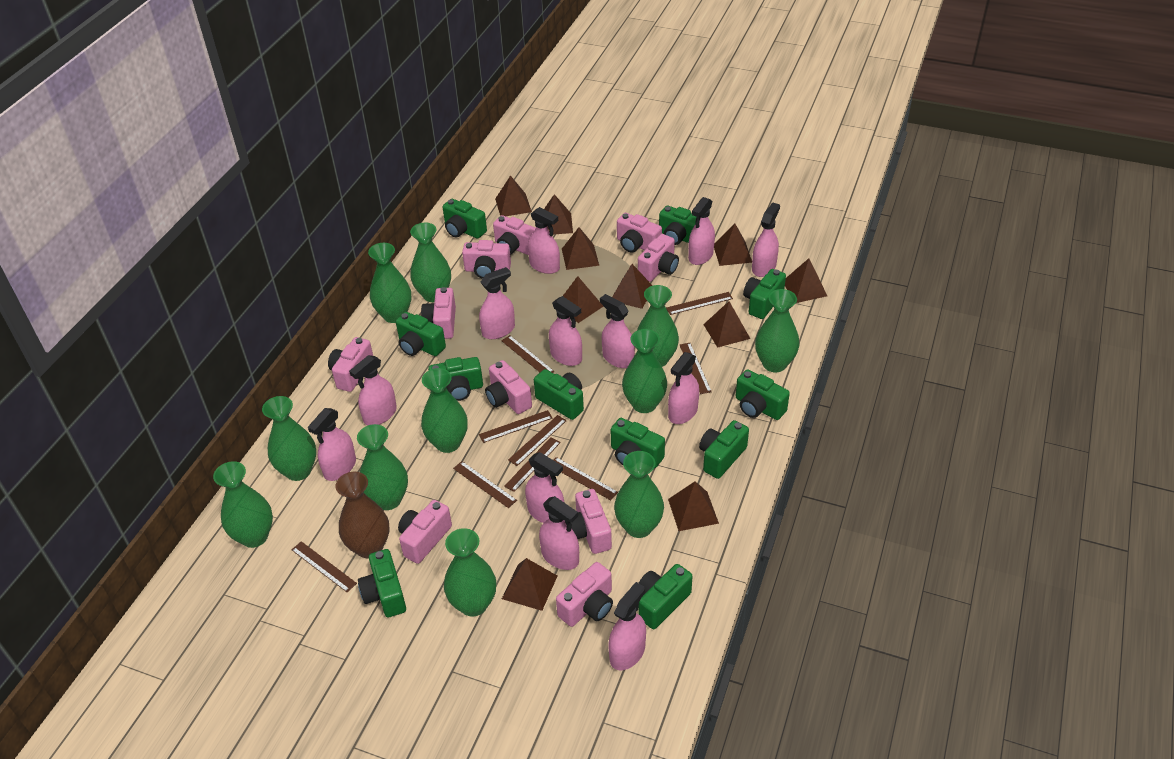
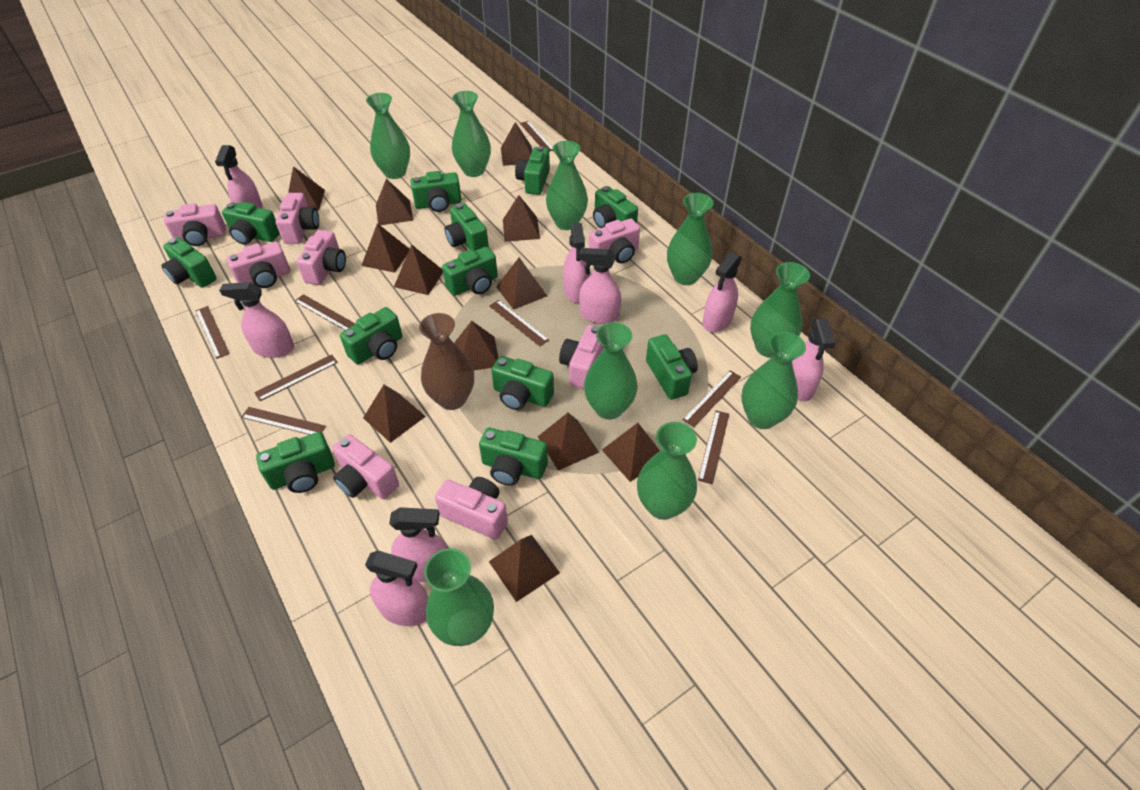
brown pyramid: [495,175,532,216] [502,558,557,611] [544,194,573,234] [562,227,599,270] [563,276,603,323] [612,264,652,309] [668,481,719,531] [703,301,750,348] [714,224,752,266] [785,258,827,303] = 10 -> [288,166,325,210] [361,223,409,273] [363,385,426,443] [376,179,413,225] [394,245,443,295] [454,321,498,370] [489,535,560,602] [496,257,547,310] [501,122,532,166] [503,195,540,242] [538,413,599,470] [602,423,660,482] = 12
brown ruler: [291,541,357,592] [453,461,517,508] [479,410,553,443] [501,335,554,373] [504,437,561,492] [508,415,567,466] [553,457,618,501] [666,292,733,315] [680,343,712,394] = 9 -> [196,306,230,359] [241,407,326,435] [254,354,338,401] [294,294,355,330] [489,300,549,347] [520,121,553,152] [683,370,741,427] [698,410,729,484] = 8
green camera: [358,549,406,618] [396,312,446,356] [428,357,483,401] [443,199,487,239] [534,369,584,420] [611,418,665,468] [639,564,692,629] [659,206,696,245] [699,420,749,479] [736,369,790,420] [743,269,786,319] = 11 -> [161,237,217,288] [222,202,280,245] [256,432,335,493] [340,307,402,365] [410,171,462,212] [442,247,498,296] [445,203,489,251] [479,428,548,486] [491,356,554,410] [515,146,550,195] [593,186,638,228] [646,334,698,400] = 12
green vase: [213,461,273,548] [262,396,316,481] [357,424,408,510] [368,243,411,323] [410,222,451,302] [421,368,468,453] [444,528,496,617] [614,451,664,538] [622,329,667,413] [637,285,679,367] [755,289,800,372] = 11 -> [366,93,410,179] [424,548,494,646] [452,91,491,177] [546,141,588,230] [584,322,638,419] [637,422,697,520] [667,193,714,285] [742,332,806,429] [750,262,810,358] = 9
pink camera: [328,337,373,392] [398,500,452,564] [421,287,456,339] [462,240,511,279] [485,360,532,414] [493,215,536,255] [556,562,613,627] [571,489,612,554] [617,213,662,252] [638,234,679,282] = 10 -> [164,203,226,246] [227,242,290,288] [276,193,319,244] [296,230,346,285] [332,434,399,499] [435,477,508,540] [559,325,604,389] [589,219,640,263] = 8
pink spray bottle: [308,408,356,481] [349,355,397,425] [479,267,515,339] [525,452,564,523] [528,207,560,274] [539,496,579,570] [549,296,582,366] [600,294,635,368] [608,582,646,671] [668,352,699,424] [688,197,715,265] [752,203,780,277] = 12 -> [215,145,263,208] [219,282,294,358] [365,550,428,626] [389,507,448,582] [563,223,590,303] [579,248,621,324] [702,252,742,333] [792,318,836,401] = 8

